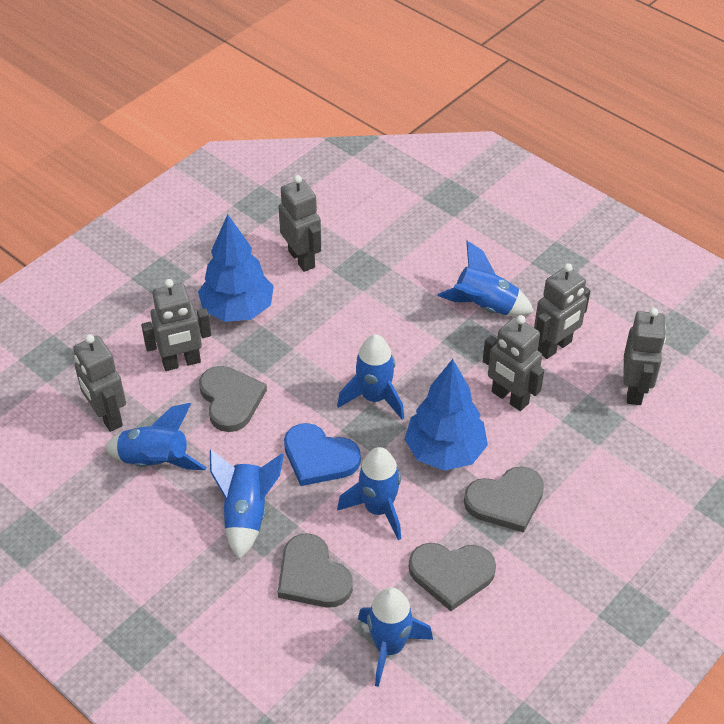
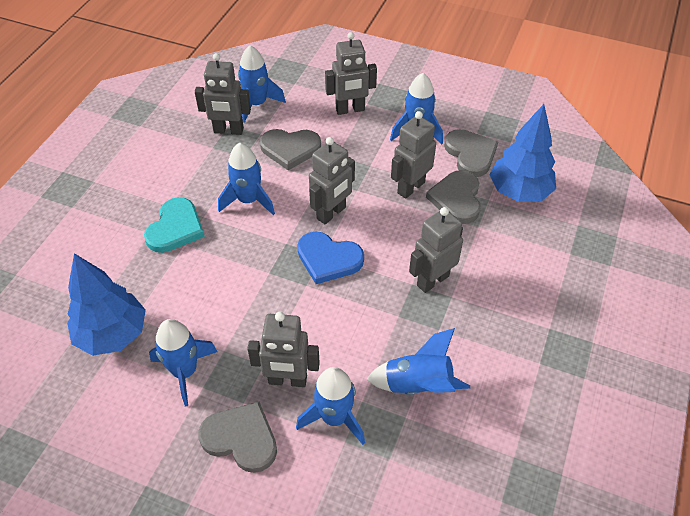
turquoise heart: none = 0 -> [144,197,205,253] = 1

